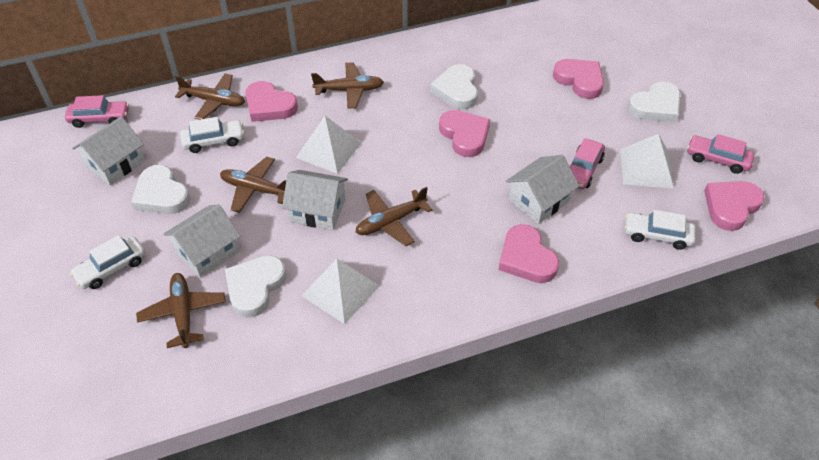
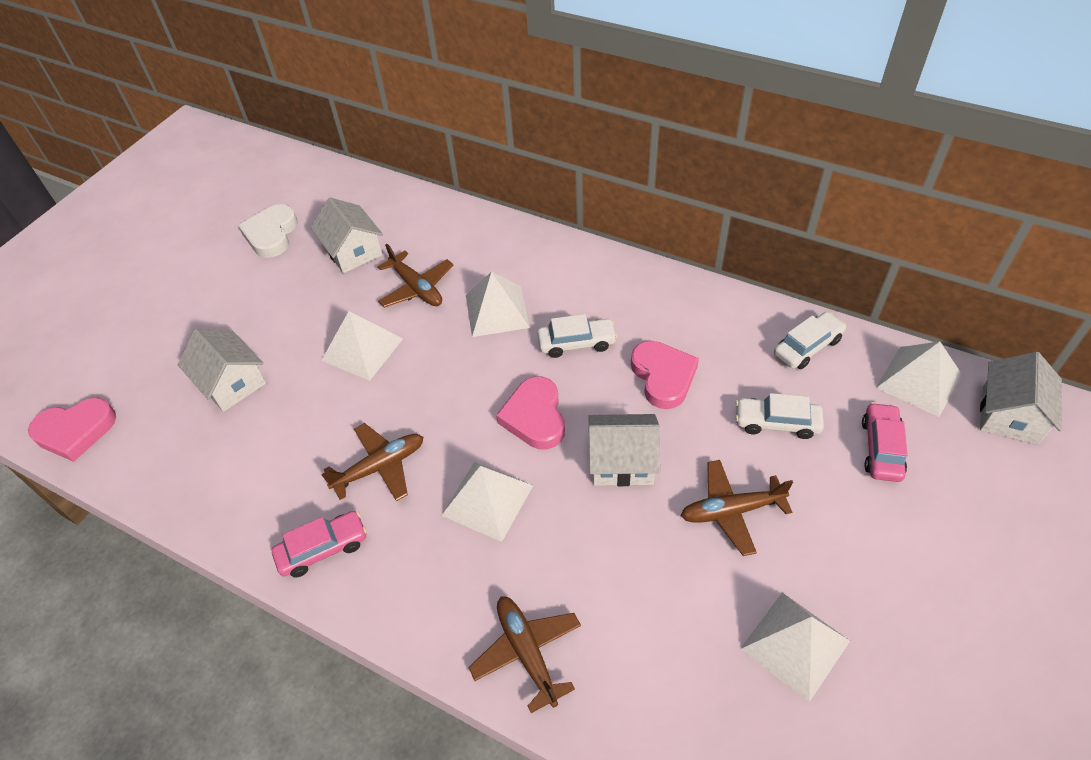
brown plane: [136,273,226,348] [175,74,245,120] [220,157,286,213] [311,62,384,109] [356,187,433,246] = 5 -> [321,423,423,501] [378,244,453,308] [468,597,581,713] [681,460,793,556] = 4
pink car: [65,95,129,128] [570,138,605,189] [687,134,754,174] = 3 -> [272,511,367,578] [862,402,908,482] = 2
pink heart: [245,81,298,122] [439,110,490,157] [499,224,559,283] [553,59,604,99] [704,181,765,231] = 5 -> [28,398,116,462] [496,377,565,449] [631,341,699,409] = 3
white heart: [131,165,190,214] [225,255,286,318] [430,64,478,109] [628,82,680,122] = 4 -> [238,204,298,258] = 1
white pyramid: [296,116,361,174] [301,259,380,324] [620,134,674,189] = 3 -> [321,311,403,381] [441,462,533,542] [466,271,530,337] [740,593,850,702] [876,341,962,417] = 5

